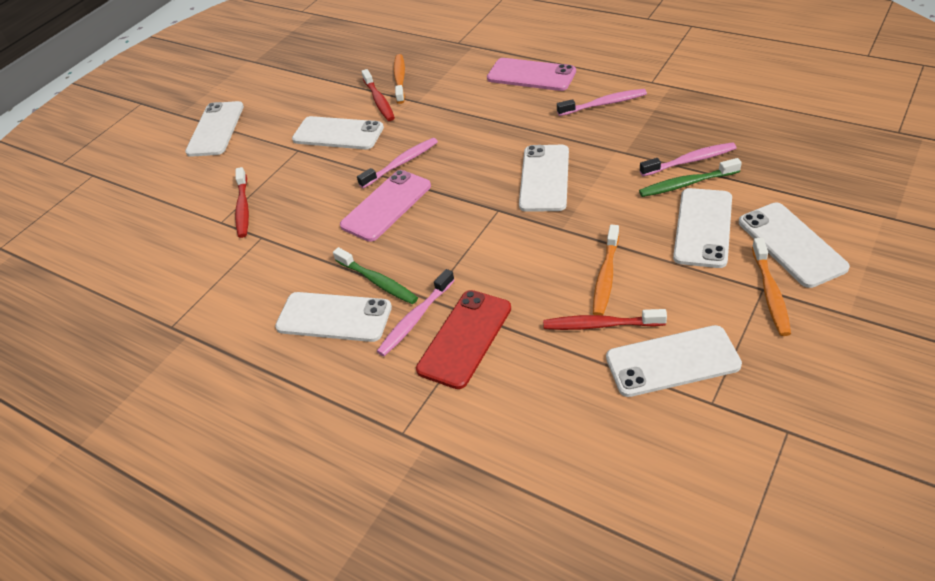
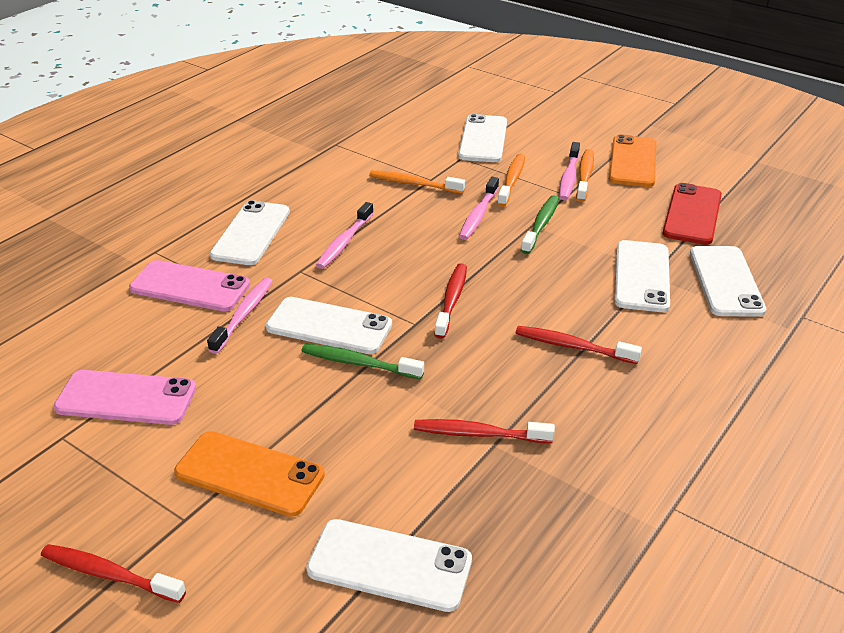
orange phone: none = 0 -> [174,431,325,517] [609,134,657,187] = 2
red toothbrush: [235,167,249,238] [361,69,395,121] [543,309,667,330] = 3 -> [41,544,186,603] [414,419,555,443] [434,263,467,339] [516,326,642,364] = 4
white phone: [185,101,244,157] [275,292,392,342] [292,116,384,150] [519,145,569,212] [606,325,742,397] [673,188,732,268] [739,203,850,288] = 7 -> [210,200,290,265] [266,297,392,354] [306,519,472,612] [458,114,507,162] [615,240,670,312] [690,246,767,317] = 6

